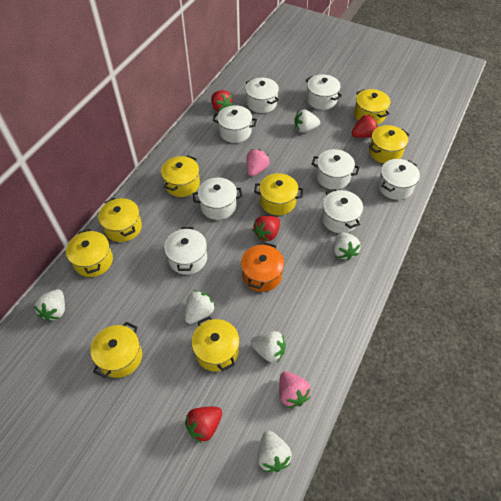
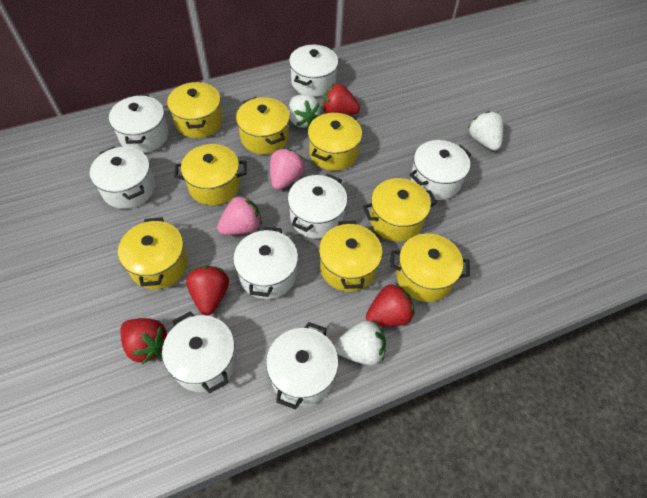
orange pot: [241,242,284,292] = 1 -> none = 0
white strawberry: [34,289,65,321] [185,290,215,324] [251,331,286,362] [257,430,292,472] [295,109,320,133] [334,232,361,260] = 6 -> [288,94,321,128] [334,320,386,365] [468,111,504,151] = 3

